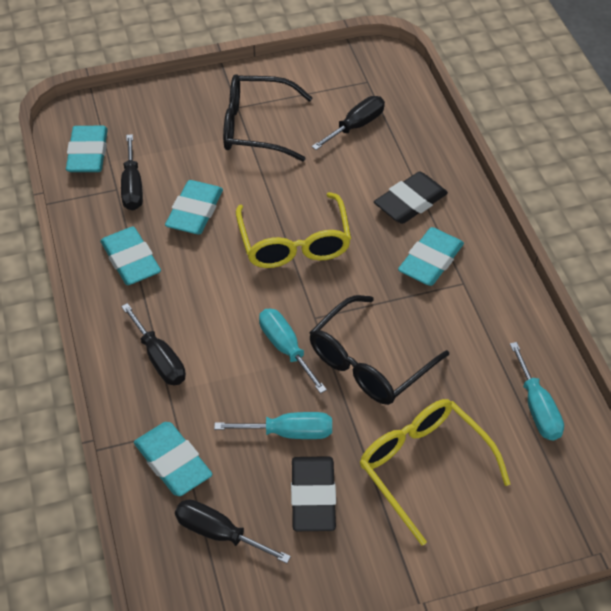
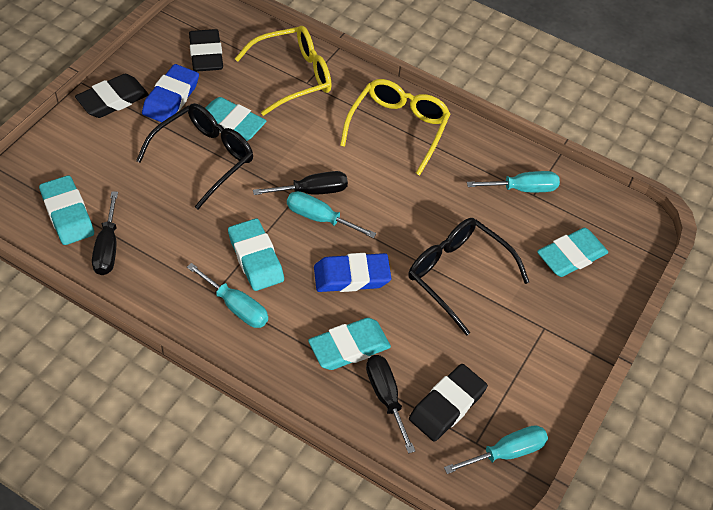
black eraser: [291,456,336,531] [374,171,448,224] = 2 -> [75,74,149,118] [189,29,223,72] [409,364,488,441] = 3
black screwdriver: [121,134,143,210] [121,303,186,385] [175,499,291,564] [312,96,385,150] = 4 -> [92,191,118,275] [253,171,348,195] [366,355,415,453] = 3
blue eraser: none = 0 -> [142,64,199,122] [314,253,391,292] = 2
turquoise screwdriver: [214,412,332,439] [259,308,327,394] [510,342,564,440] = 3 -> [187,263,268,328] [287,191,376,238] [444,425,548,474] [467,171,560,192] = 4

